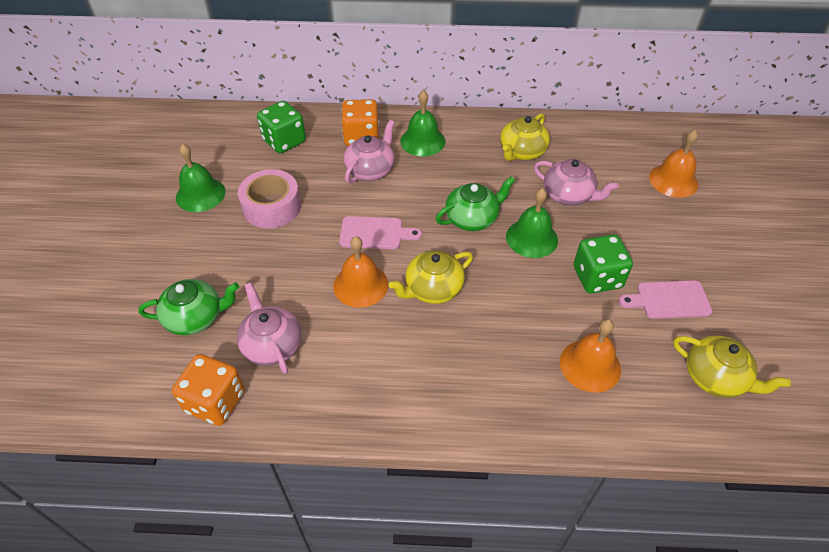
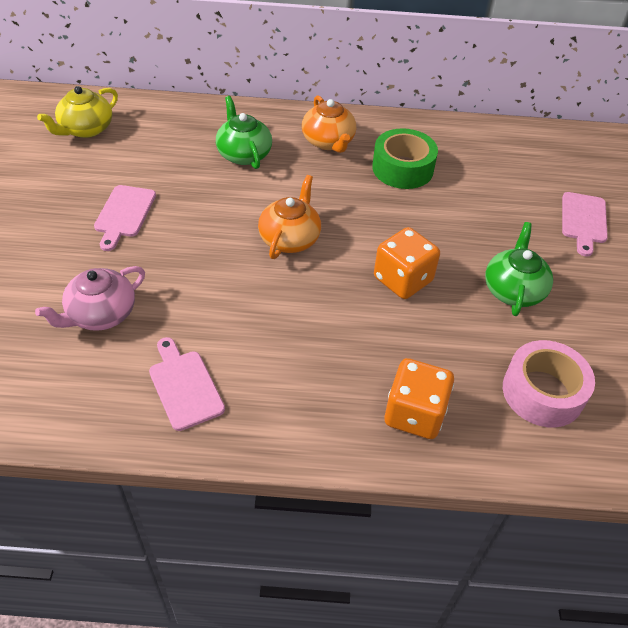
green bell: [176,144,226,212] [400,90,445,156] [506,188,558,258] = 3 -> none = 0
green dice: [257,101,306,153] [574,234,633,293] = 2 -> none = 0
green tape: none = 0 -> [372,128,438,189] = 1
orange bell: [333,236,388,308] [560,319,621,393] [649,130,698,198] = 3 -> none = 0
orange teapot: none = 0 -> [258,175,321,259] [302,95,356,153] = 2
pink cutting board: [339,216,422,249] [619,280,712,319] = 2 -> [94,185,156,251] [149,337,225,431] [562,192,608,257] = 3
pink teapot: [237,283,301,374] [344,120,395,183] [534,159,619,206] = 3 -> [35,266,145,331] = 1
yellow teapot: [389,251,473,304] [500,113,550,161] [673,336,791,398] = 3 -> [37,86,118,138] = 1

